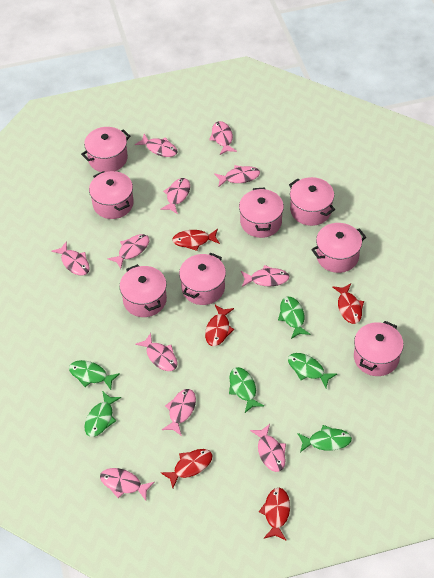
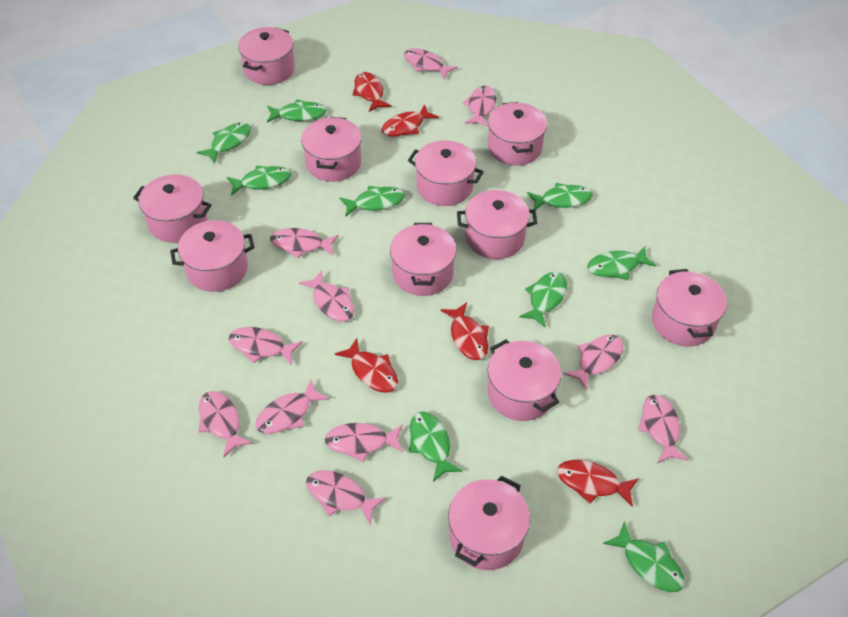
green fish: [69,360,120,390] [84,391,121,437] [229,367,264,413] [278,297,310,339] [288,353,337,388] [297,425,352,452] = 6 -> [197,122,251,164] [227,165,291,196] [267,99,326,122] [339,186,405,216] [409,411,463,482] [519,272,567,328] [527,183,592,210] [588,246,656,280] [603,521,685,592] = 9
pink pot: [81,127,130,172] [89,171,134,219] [120,264,167,317] [179,253,226,305] [239,188,284,238] [289,177,335,226] [311,223,366,273] [354,321,404,376] = 8 -> [133,174,212,243] [170,220,254,292] [238,27,295,85] [301,117,362,182] [390,223,457,296] [408,140,484,206] [448,476,530,570] [457,190,537,259] [487,339,561,421] [488,102,547,166] [652,269,727,346] = 11

